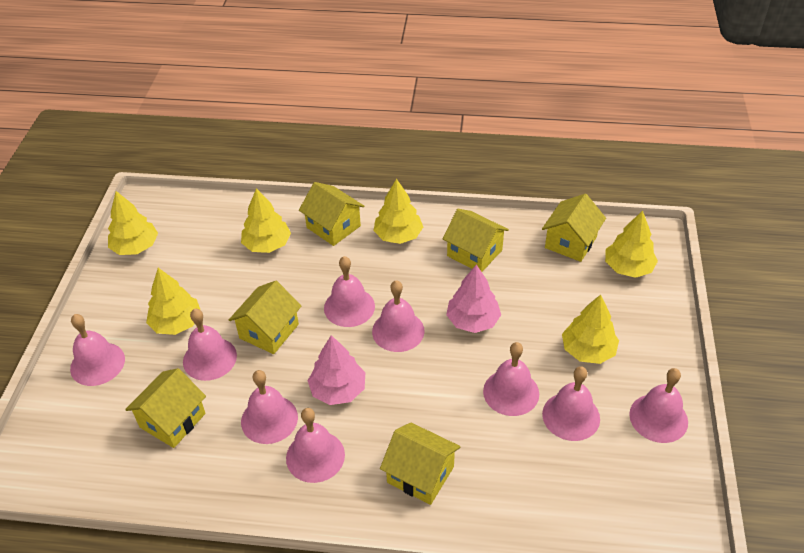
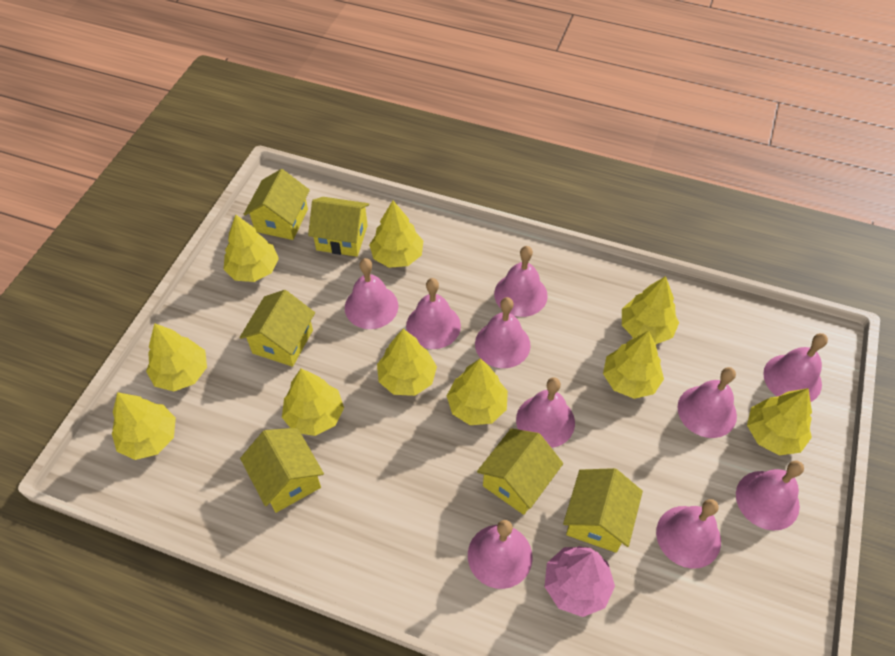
pink bell: [70,314,125,386] [183,309,237,381] [241,370,298,444] [286,408,345,483] [324,256,375,327] [372,280,425,352] [483,342,539,416] [542,366,600,441] [629,368,688,443] = 9 -> [345,258,398,329] [406,278,461,349] [468,520,532,589] [475,297,531,368] [494,246,548,317] [516,377,575,448] [656,499,721,569] [677,367,737,438] [736,460,804,531] [763,333,828,402] = 10
pink tree: [308,335,366,405] [446,264,501,333] = 2 -> [545,546,615,617] = 1
yellow tree: [108,191,158,255] [146,268,200,335] [241,188,291,253] [373,179,423,244] [562,294,619,364] [605,211,658,278] = 6 -> [112,392,176,460] [146,323,207,392] [223,215,279,282] [282,369,344,436] [369,201,423,268] [377,329,437,396] [447,358,508,425] [603,331,664,399] [622,276,679,344] [747,388,812,455] = 10

